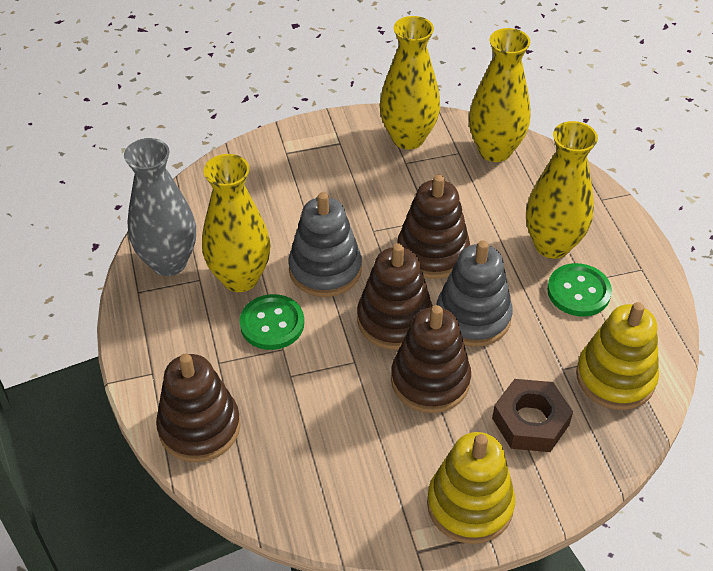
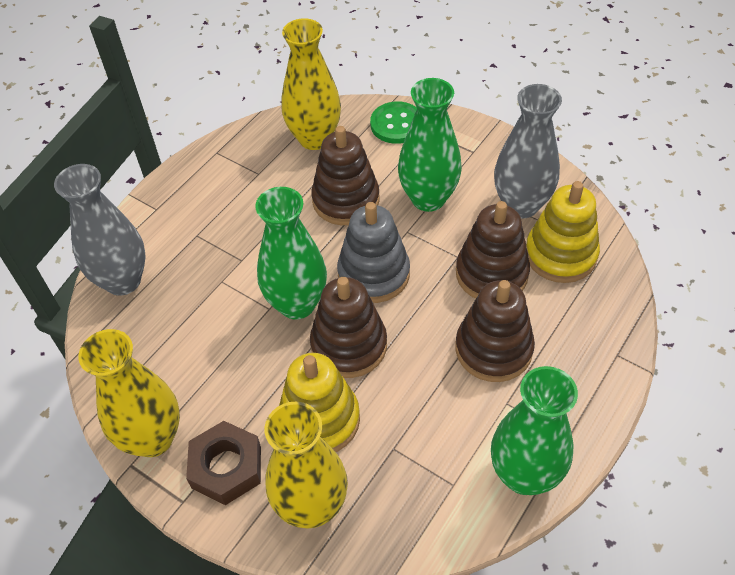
green button: [239,294,304,350] [547,263,612,317] = 2 -> [370,102,417,144] = 1
green vase: none = 0 -> [255,187,327,320] [398,78,462,212] [491,366,578,495] = 3
grey stacking toy: [288,192,362,297] [437,240,513,347] = 2 -> [337,202,410,303] = 1
grey vase: [124,138,196,276] = 1 -> [54,164,146,296] [494,84,562,218] = 2
yellow vase: [202,154,271,292] [380,16,440,149] [469,28,530,162] [526,121,598,259] = 4 -> [78,329,180,457] [265,402,348,529] [281,18,341,150] = 3

